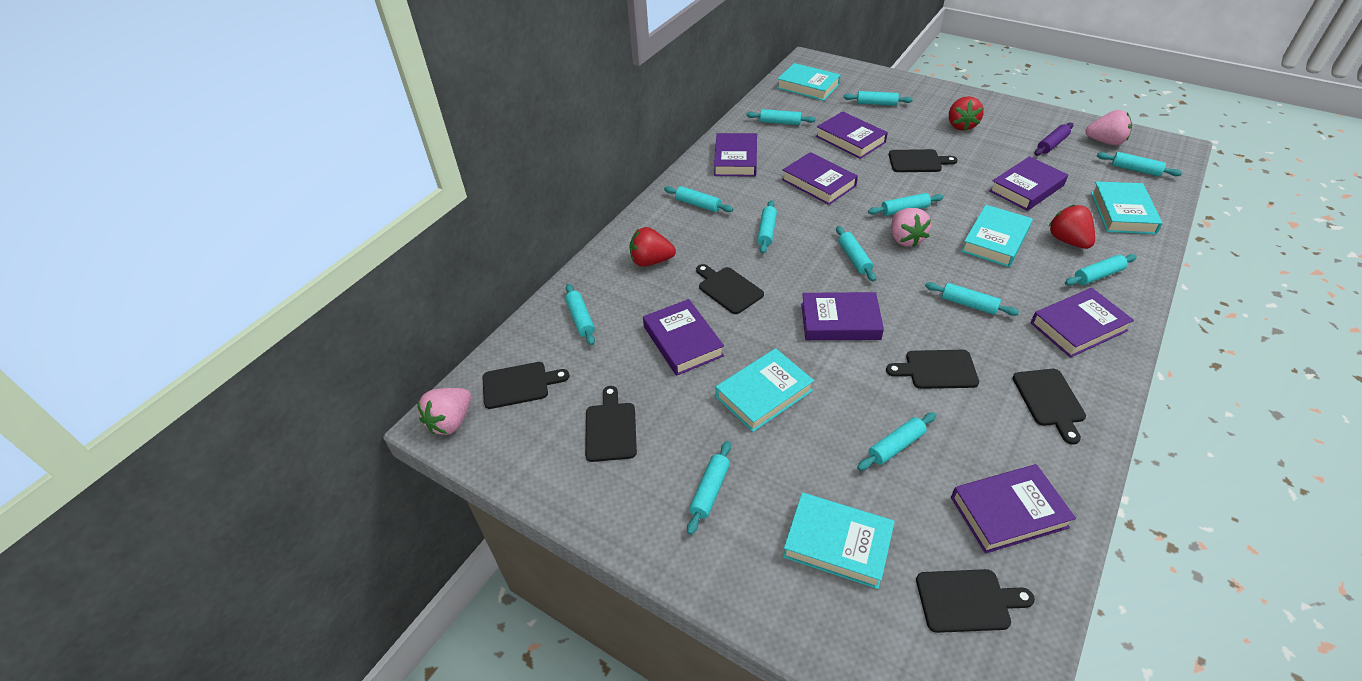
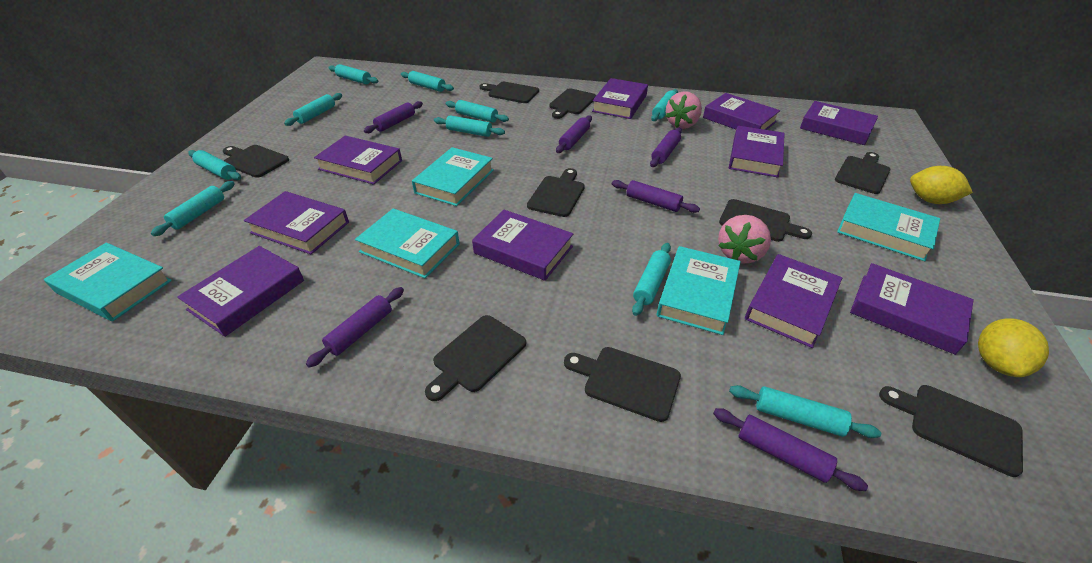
black cutting board: [482,362,569,409] [585,386,637,462] [696,264,764,314] [886,350,979,389] [889,149,957,172] [916,569,1035,633] [1013,369,1086,444] = 7 -> [223,145,289,178] [425,315,526,401] [480,82,539,103] [527,168,585,217] [549,88,596,119] [564,347,681,422] [719,199,812,242] [835,152,890,194] [879,385,1023,477] = 9
pink strawberry: [417,388,471,435] [891,208,931,247] [1085,110,1132,145] = 3 -> [666,91,702,129] [718,215,771,264] = 2
purple book: [643,299,724,376] [714,133,757,177] [782,152,858,205] [801,292,884,340] [816,111,888,159] [951,464,1076,554] [989,156,1068,211] [1031,288,1134,358] = 8 -> [177,246,304,337] [244,191,349,254] [314,136,402,185] [472,210,574,281] [592,78,648,119] [703,93,780,130] [729,126,785,177] [745,254,842,348] [800,101,878,145] [850,263,974,355] = 10
purple rolling pin: [1035,123,1073,156] = 1 -> [306,287,404,368] [364,101,423,133] [556,116,592,153] [612,180,700,213] [650,128,682,167] [713,408,868,491] = 6
red strawberry: [629,227,676,267] [949,96,984,131] [1049,205,1095,249] = 3 -> none = 0
turquoise rolling pin: [565,284,595,345] [664,186,733,212] [687,441,731,535] [746,109,816,125] [757,200,777,254] [836,226,876,282] [843,91,913,106] [857,412,936,471] [868,193,944,216] [925,282,1019,316] [1065,254,1137,286] [1097,152,1182,176] = 12 -> [151,181,235,236] [188,150,241,180] [284,93,342,126] [328,64,378,84] [401,71,454,92] [434,115,505,137] [446,100,509,123] [632,243,671,316] [651,89,678,121] [729,385,881,438] = 10
yellow lemon: none = 0 -> [910,166,973,204] [978,318,1049,377] = 2

